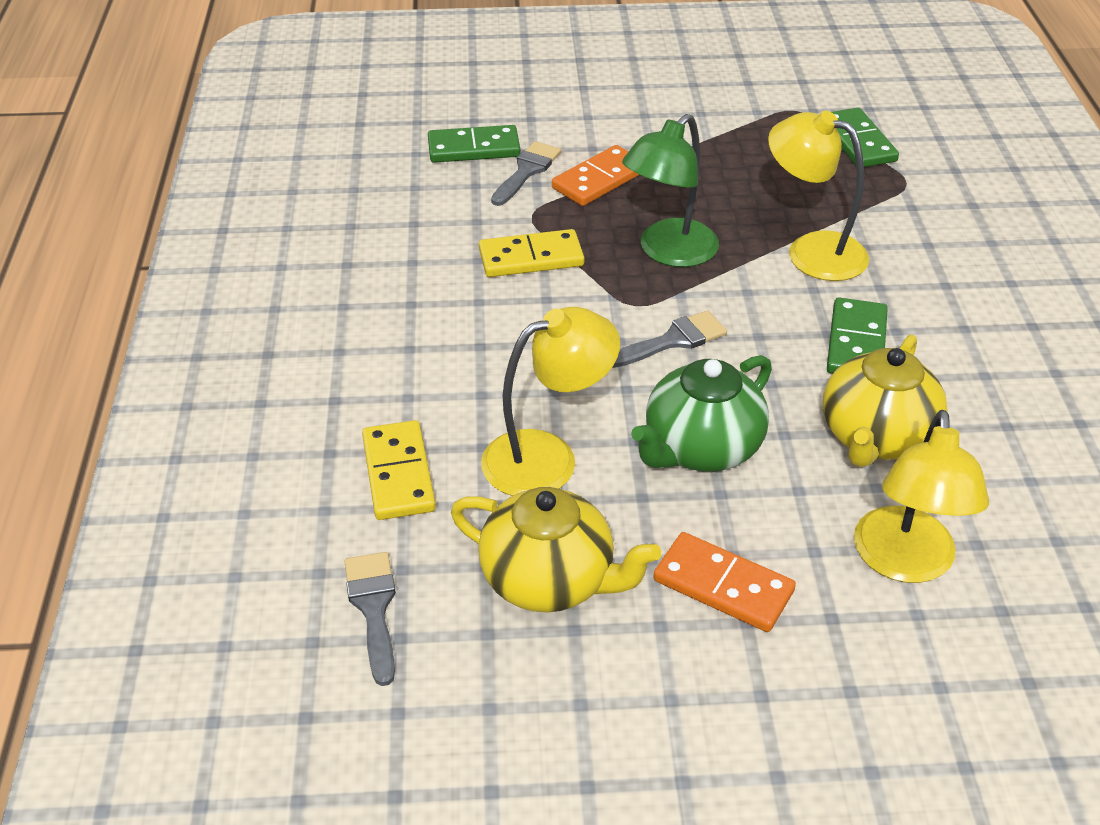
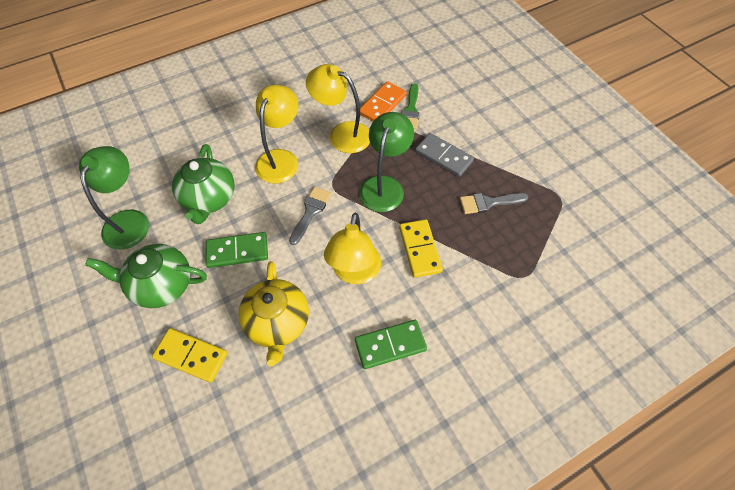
green brush: none = 0 -> [401,83,420,129] = 1
green domino: [428,125,521,163] [827,297,888,374] [832,108,899,167] = 3 -> [206,232,268,268] [355,320,427,369] = 2
green lamp: [622,114,719,267] = 1 -> [79,146,149,250] [359,112,414,212] = 2
green teapot: [631,355,772,472] = 1 -> [85,244,207,308] [172,144,234,224] = 2
grey brush: [344,552,396,686] [491,141,561,206] [613,310,727,368] = 3 -> [289,187,332,245] [460,193,528,214] = 2
grey domino: none = 0 -> [415,133,474,177] = 1
orange domino: [552,145,640,206] [653,532,796,632] = 2 -> [360,81,407,121] = 1
yellow teapot: [451,487,661,612] [823,334,947,467] = 2 -> [239,261,309,367] = 1

